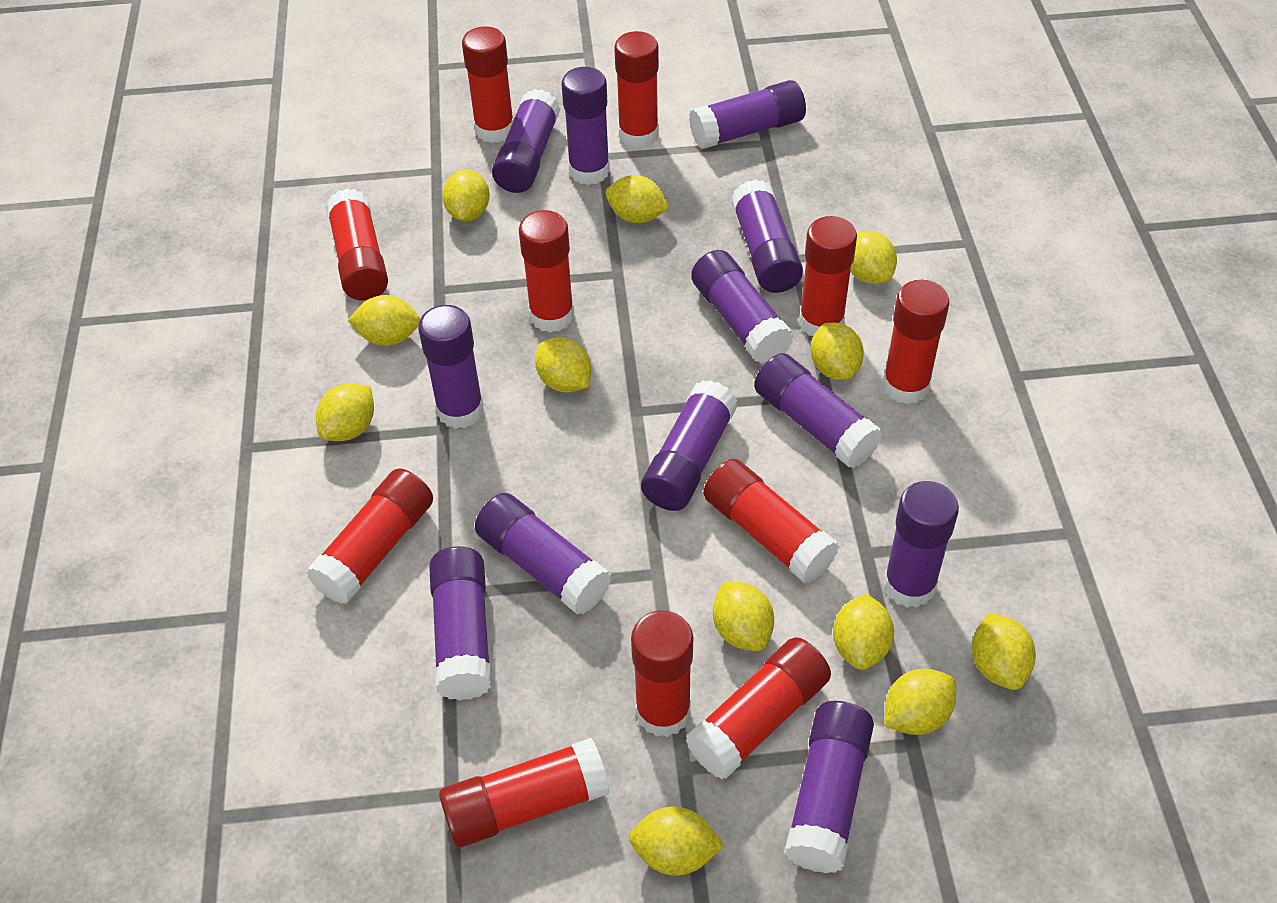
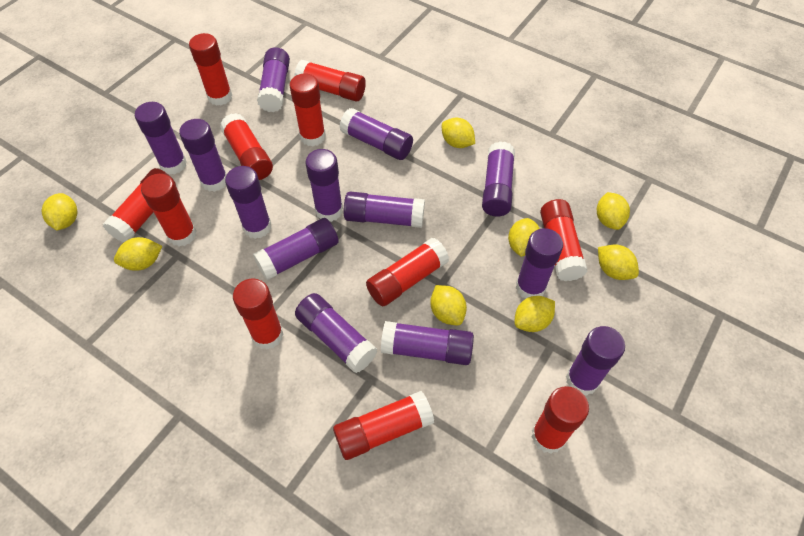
purple glue stick: [418,305,484,429] [429,546,492,700] [475,493,611,615] [492,89,560,193] [561,67,610,185] [641,380,738,511] [689,80,806,149] [691,250,794,364] [731,179,803,293] [754,353,883,468] [784,701,874,873] [883,481,959,608] = 12 -> [135,102,187,175] [179,119,227,192] [225,166,271,239] [253,218,339,280] [257,47,290,112] [295,293,377,373] [305,149,343,222] [339,108,413,160] [344,192,425,228] [381,321,474,365] [482,141,515,217] [516,228,563,298] [566,326,625,396] = 13
yellow lemon: [316,383,374,441] [348,295,420,346] [442,169,490,221] [535,337,591,392] [606,175,670,223] [629,807,725,876] [713,581,774,651] [810,322,864,380] [833,594,894,670] [850,231,897,284] [884,669,956,735] [972,612,1036,690] = 12 -> [42,193,78,230] [114,237,162,271] [430,285,467,325] [442,118,475,148] [508,218,540,257] [515,296,555,332] [597,192,630,230] [598,245,639,280] = 8

